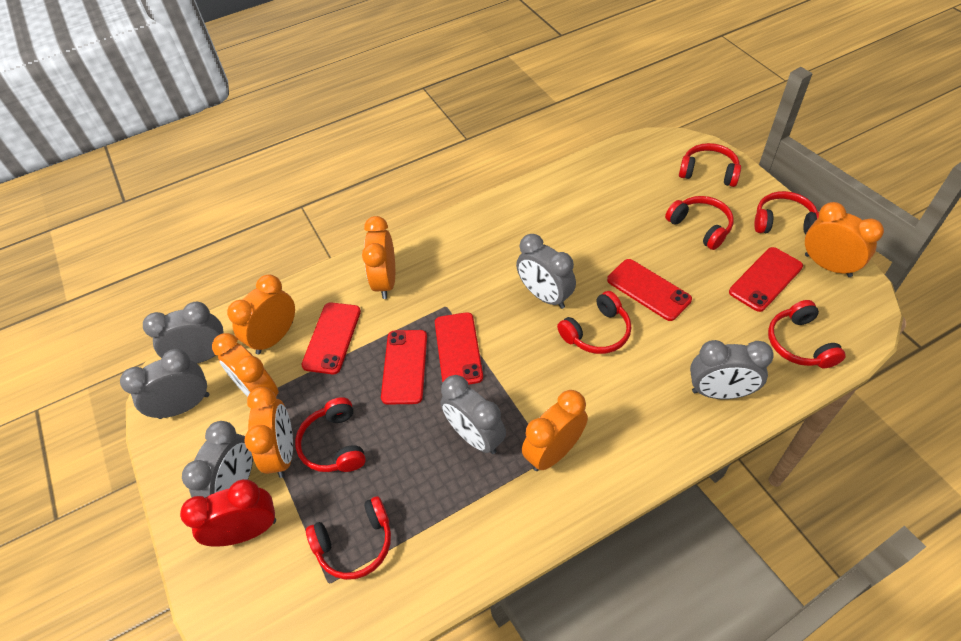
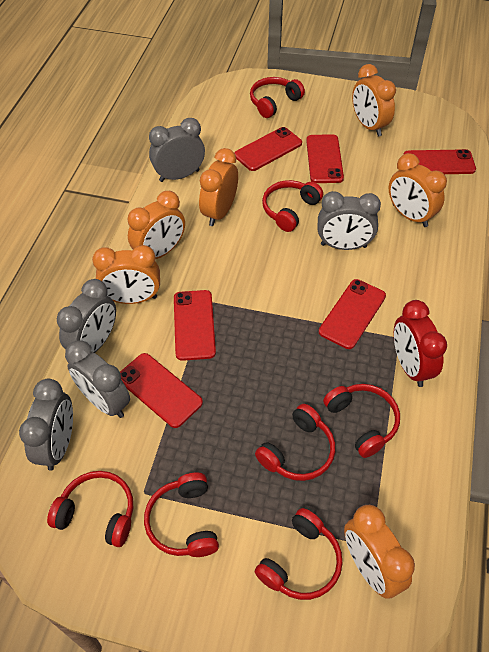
grey clock: [120,349,209,419] [143,302,224,363] [182,421,253,498] [440,375,506,454] [516,234,576,309] [690,340,774,399] = 6 -> [19,379,73,471] [57,279,116,353] [65,340,130,418] [149,118,205,182] [318,191,381,250] = 5
red phone: [301,302,361,374] [381,330,427,405] [435,312,483,385] [607,259,692,321] [729,247,803,312] = 5 -> [120,353,203,428] [174,290,216,361] [234,127,302,171] [306,134,344,183] [319,279,386,349] [403,149,476,174] = 6

